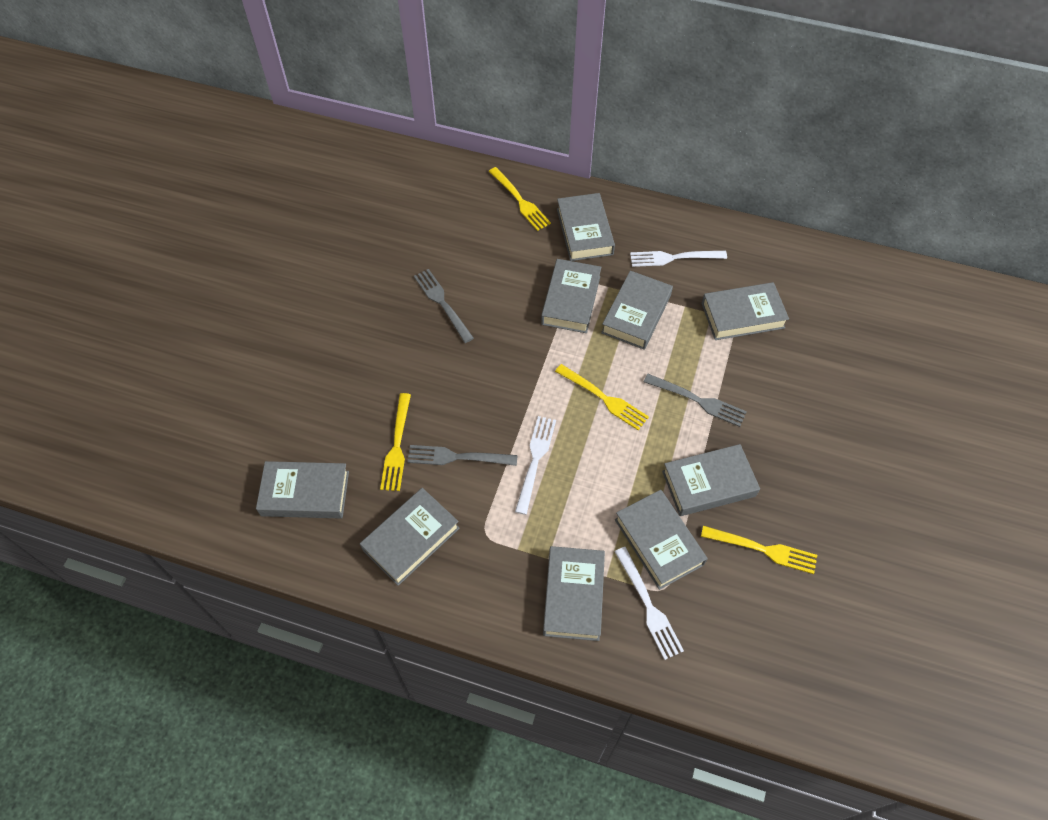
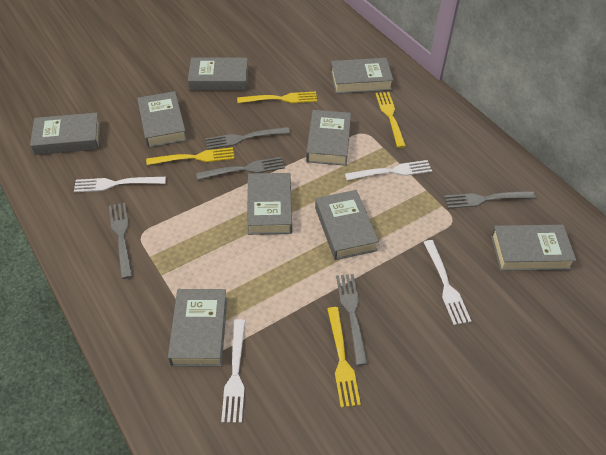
grey fork: [408,445,518,466] [414,269,474,343] [644,374,747,427] = 3 -> [109,203,132,279] [196,157,285,180] [205,127,290,149] [336,274,368,366] [444,191,536,209] = 5
white fork: [515,416,556,515] [614,547,684,660] [630,251,727,267] = 3 -> [74,177,166,192] [221,319,246,423] [345,160,432,181] [423,240,471,325] = 4

